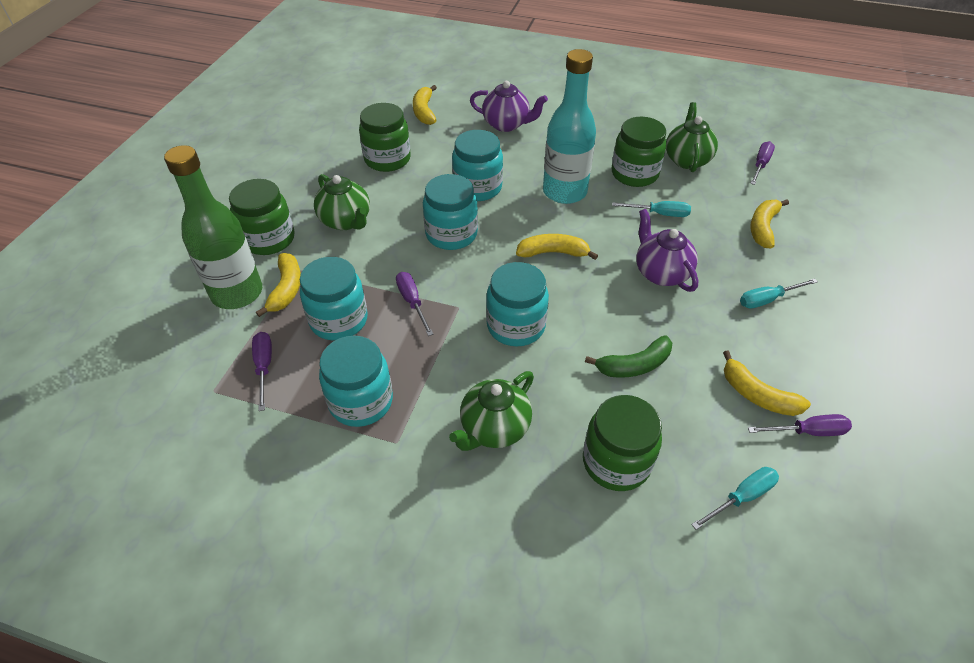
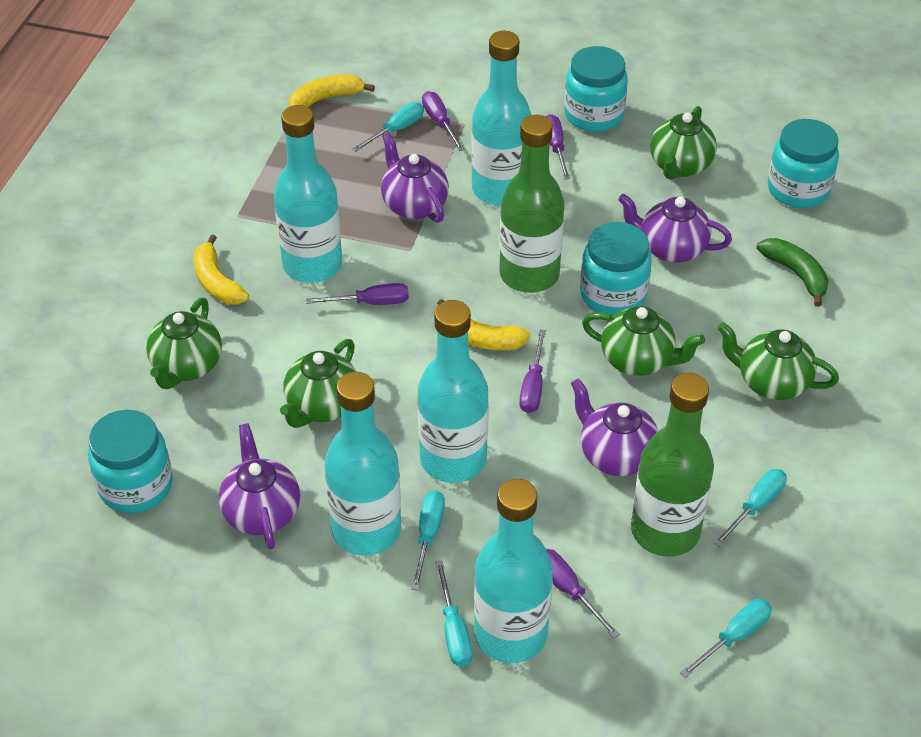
green bottle: [164,145,262,309] = 1 -> [499,115,565,293] [631,373,714,557] = 2
green jar: [229,179,295,255] [359,103,411,172] [583,395,662,491] [612,117,666,187] = 4 -> none = 0
green teapot: [314,174,370,230] [449,371,534,451] [666,102,718,172] = 3 -> [146,298,222,389] [280,339,356,428] [582,306,705,376] [650,106,717,180] [717,322,839,400] = 5
purple screwdriver: [252,332,272,411] [396,272,434,336] [748,414,852,436] [750,141,775,185] = 4 -> [306,283,409,305] [422,91,465,151] [519,329,546,413] [545,114,570,179] [546,549,620,638] = 5
purple teapot: [470,81,548,132] [636,209,698,292] = 2 -> [219,423,300,549] [381,133,449,223] [571,378,658,476] [618,194,732,263] = 4
turquoise bottle: [543,49,596,204] = 1 -> [274,105,342,283] [325,372,401,556] [417,300,489,483] [471,31,531,206] [474,479,553,663] = 5
turquoise jar: [300,257,368,340] [319,336,393,427] [423,174,478,250] [452,130,503,201] [486,262,549,346] = 5 -> [88,410,173,513] [564,46,628,132] [580,222,652,316] [768,119,839,208] = 4
turquoise screwdriver: [612,201,691,217] [691,467,779,530] [740,278,818,309] = 3 -> [352,102,424,152] [411,490,445,590] [435,561,473,667] [680,599,772,678] [714,469,787,547] = 5
yellow banana: [256,253,301,317] [413,85,437,125] [516,234,598,260] [723,350,811,416] [750,199,789,248] = 5 -> [194,234,249,304] [289,75,375,107] [438,299,531,350] = 3

